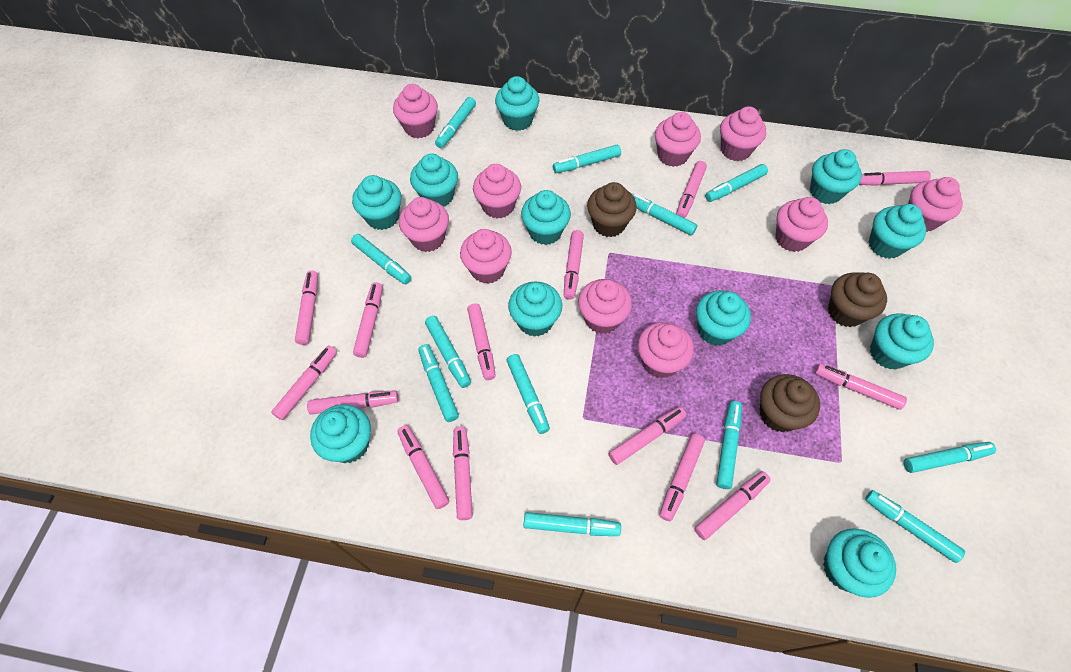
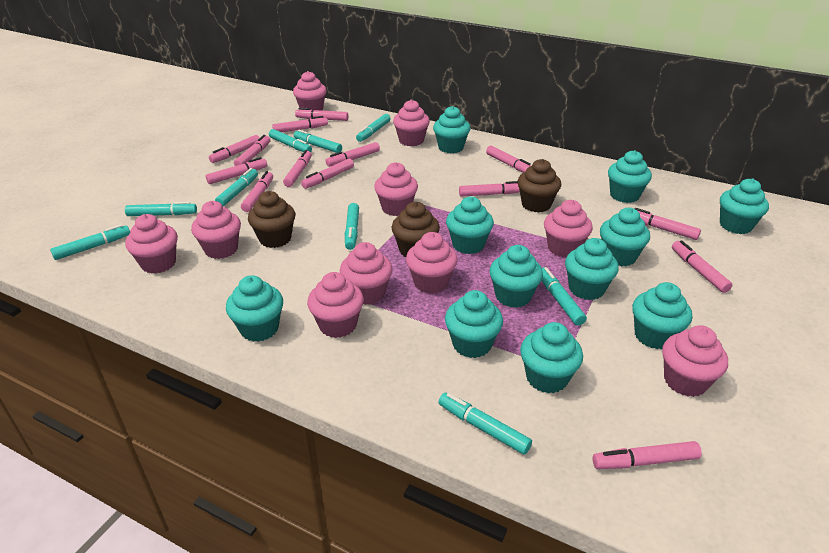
turquoise marker: [351,234,412,284] [418,344,459,422] [425,316,471,388] [435,97,476,148] [506,354,550,434] [524,512,621,536] [553,145,621,173] [632,194,697,236] [705,164,768,202] [716,401,742,489] [865,490,965,563] [903,442,996,473] = 12 -> [50,224,130,260] [125,202,197,216] [215,168,258,206] [269,129,312,152] [294,130,342,153] [345,203,359,250] [356,114,391,142] [439,393,532,455] [541,267,587,326] = 9

